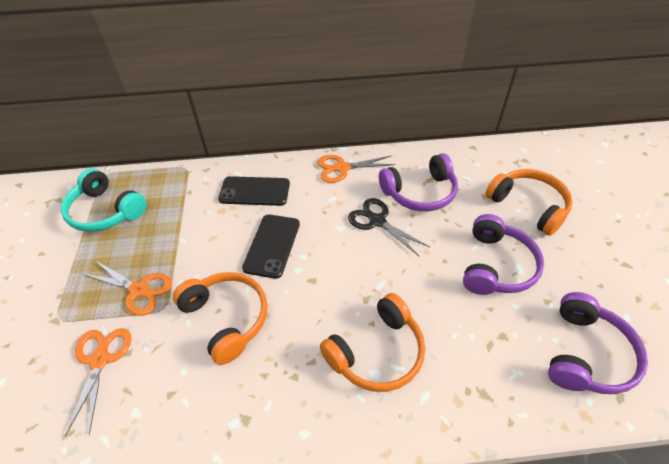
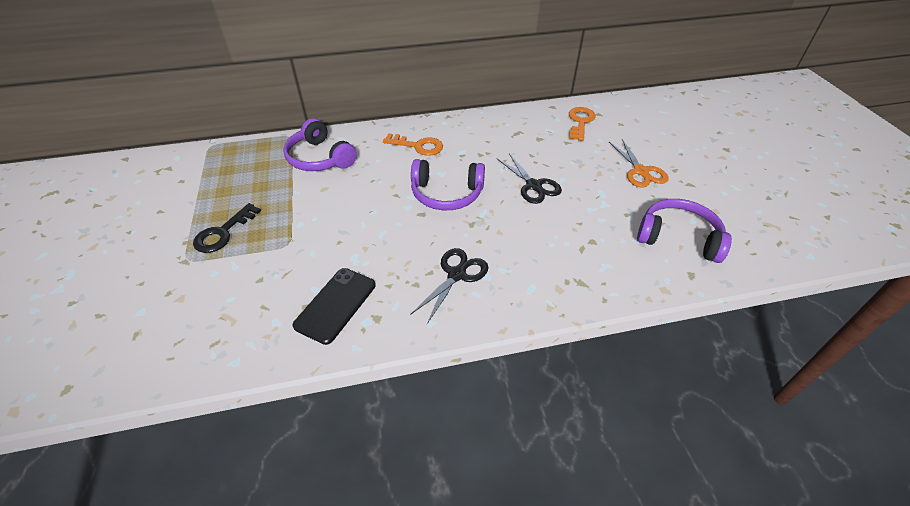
black key: none = 0 -> [193,203,261,253] = 1
black phone: [218,176,290,206] [242,215,300,279] = 2 -> [292,268,376,345] = 1
black scissors: [348,198,430,257] = 1 -> [410,248,489,324] [497,153,562,204] = 2
orange headphones: [173,272,268,365] [320,293,425,392] [486,169,573,236] = 3 -> none = 0
orange key: none = 0 -> [383,133,443,156] [569,107,595,141] = 2
orange scissors: [65,328,131,437] [83,260,172,316] [317,155,395,183] = 3 -> [609,139,669,188] = 1
turquoise headphones: [61,169,146,232] = 1 -> none = 0

